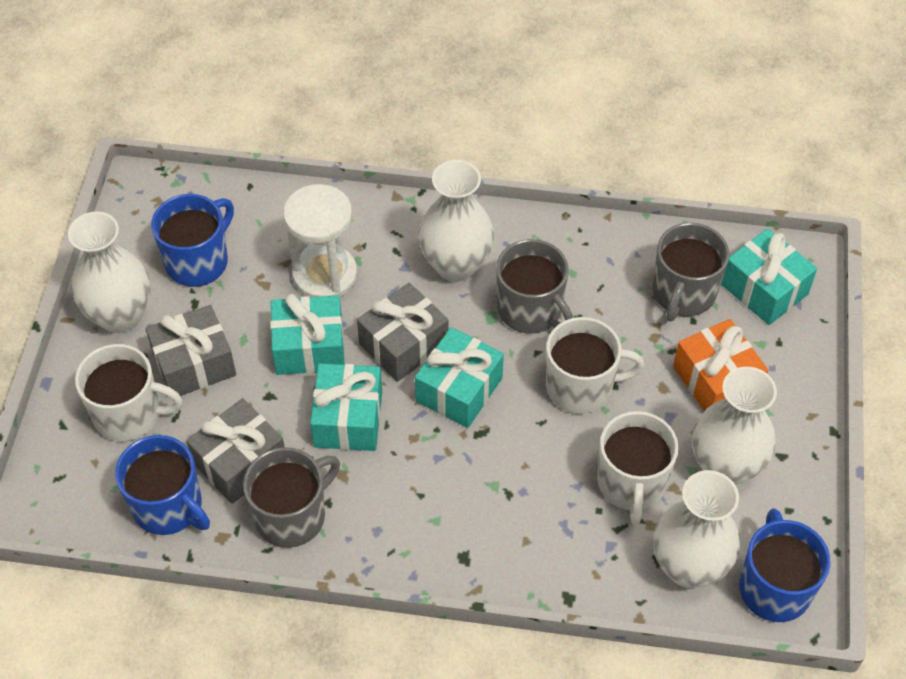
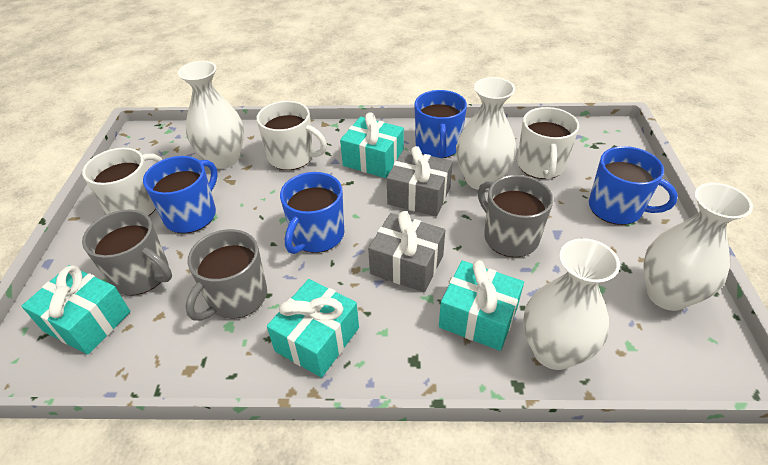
blue mug: [115,435,210,535] [151,194,234,287] [739,508,831,622] = 3 -> [143,156,218,234] [280,172,344,254] [414,90,467,158] [589,146,678,225] = 4
grey gift: [145,305,236,396] [186,398,285,504] [357,283,449,382] = 3 -> [368,211,445,292] [387,146,453,217] = 2
orange gift: [673,319,768,411] = 1 -> none = 0
white hourglass: [283,184,357,297] = 1 -> none = 0

